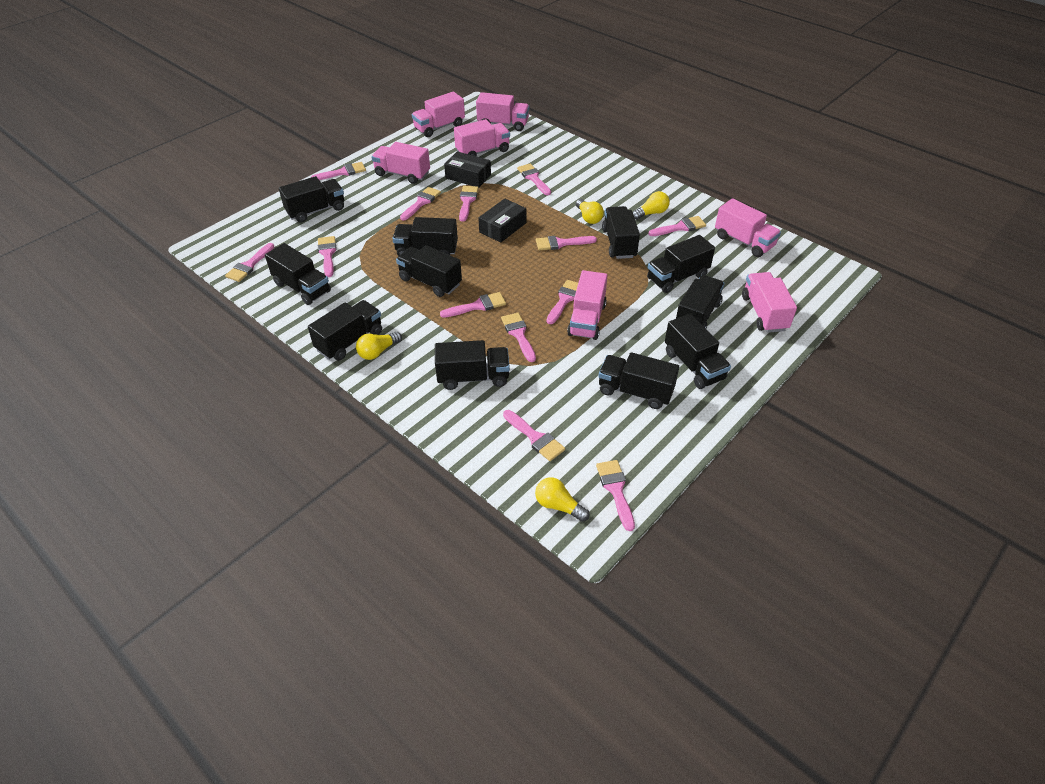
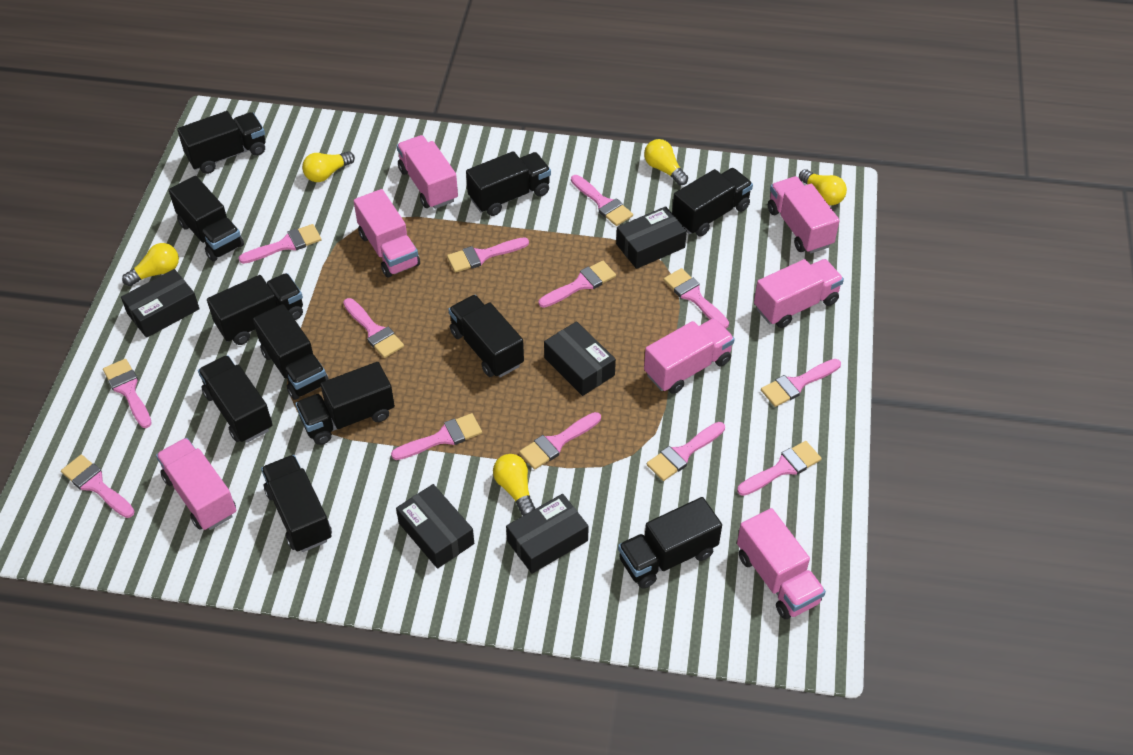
black box: [444,151,491,188] [478,199,526,243] = 2 -> [121,269,200,338] [396,484,474,569] [506,494,589,574] [544,321,616,396] [616,206,687,269] = 5
yellow light bulb: [356,332,402,360] [535,477,589,522] [576,199,604,224] [633,191,670,220] = 4 -> [122,243,179,286] [302,151,355,182] [493,454,535,516] [644,139,688,185] [799,169,847,205] = 5

